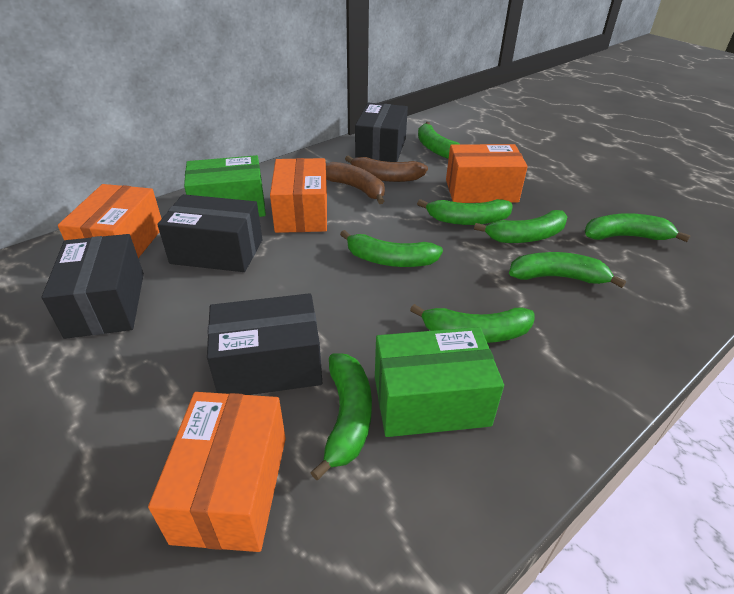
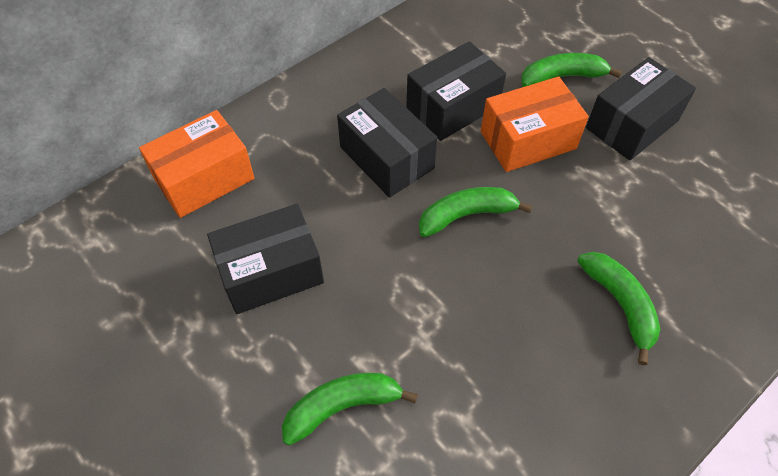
brown banana: [326,162,385,204] [345,155,428,182] = 2 -> none = 0
green banana: [310,353,372,480] [340,230,443,267] [410,304,535,343] [417,199,513,225] [418,122,459,159] [474,210,568,243] [509,252,626,288] [585,213,691,242] = 8 -> [282,373,418,446] [419,187,532,237] [521,53,622,87] [577,252,660,365] = 4
green box: [184,155,266,217] [375,327,504,437] = 2 -> none = 0
orange box: [58,184,162,258] [148,392,286,552] [270,158,327,233] [446,144,528,203] = 4 -> [139,110,254,218] [481,76,589,172] = 2

